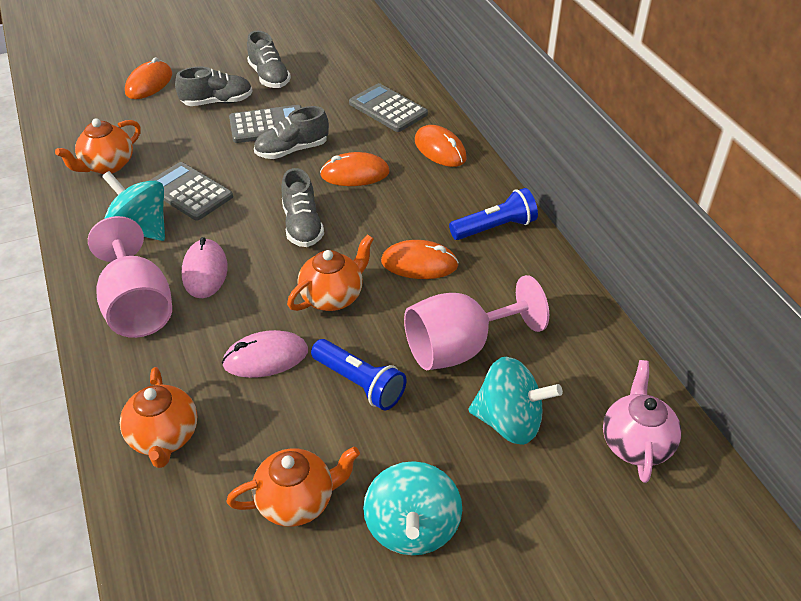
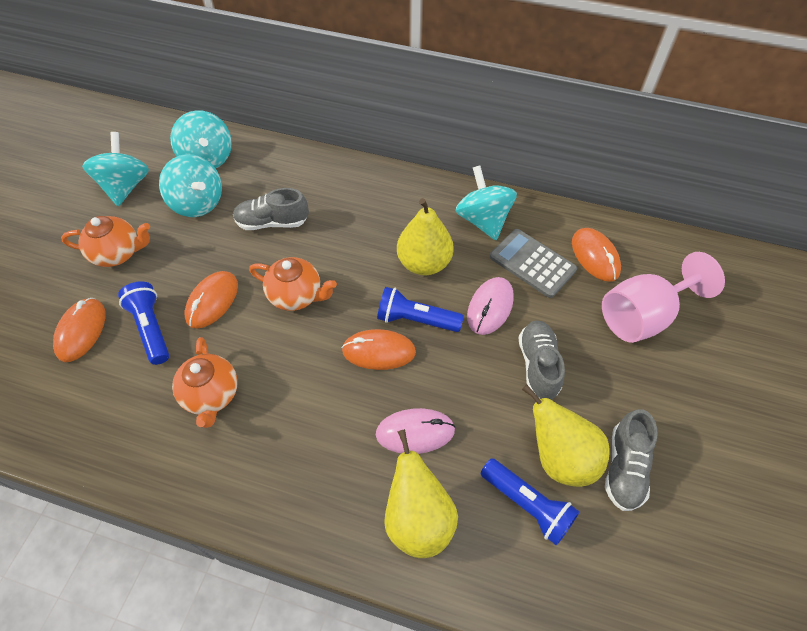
blue flashlight: [311,339,406,410] [449,188,538,240] = 2 -> [118,281,169,365] [377,287,464,332] [481,458,580,546] = 3
grey calculator: [149,162,233,220] [229,105,302,143] [349,83,428,132] = 3 -> [490,229,577,298] = 1
grey shoe: [175,66,253,106] [247,31,291,88] [254,106,329,159] [281,168,324,247] = 4 -> [233,188,309,230] [518,320,565,399] [605,409,658,511] = 3
orange teapot: [55,118,141,174] [120,367,197,468] [227,447,360,527] [287,234,374,311] = 4 -> [61,216,150,267] [172,337,238,428] [249,257,337,311] = 3
pink goblet: [88,216,172,338] [404,275,549,370] = 2 -> [602,252,725,343] = 1
pink teapot: [603,360,681,483] = 1 -> none = 0
turquoise spinning top: [102,171,165,241] [363,461,462,555] [469,356,563,445] = 3 -> [82,132,149,206] [159,154,222,217] [170,110,232,169] [456,166,517,240] = 4
yellow pear: none = 0 -> [384,429,458,558] [397,198,454,275] [522,384,610,487] = 3

